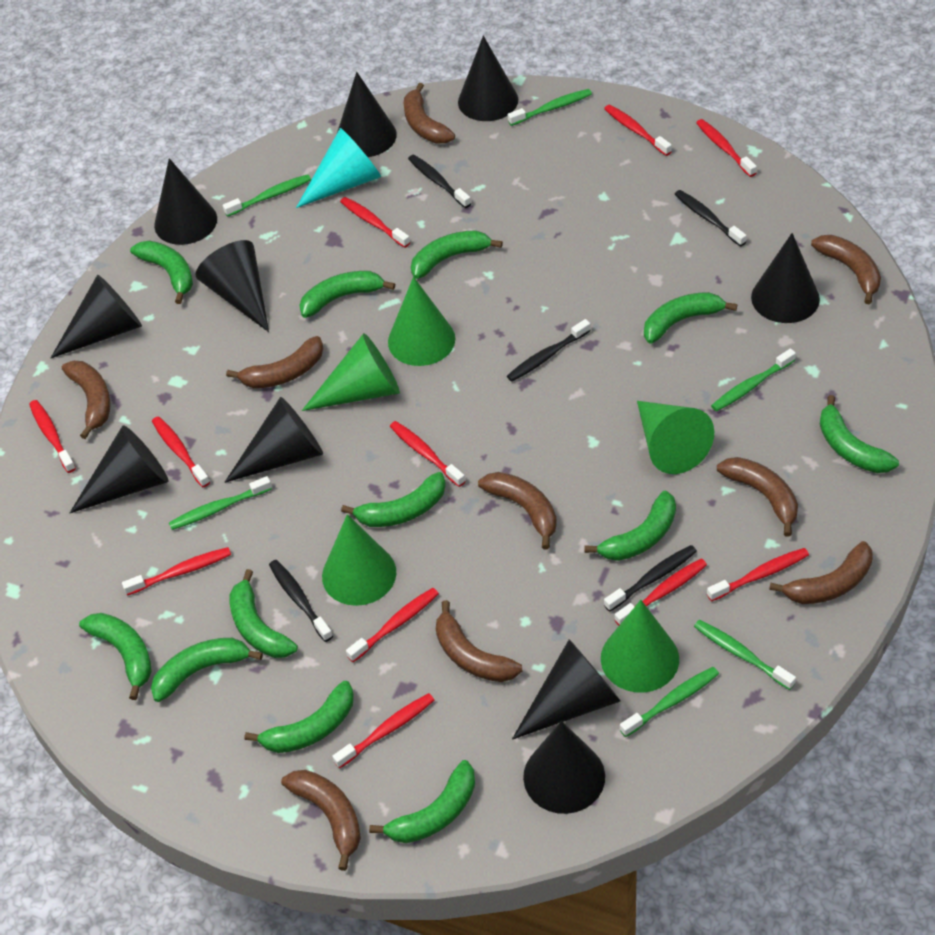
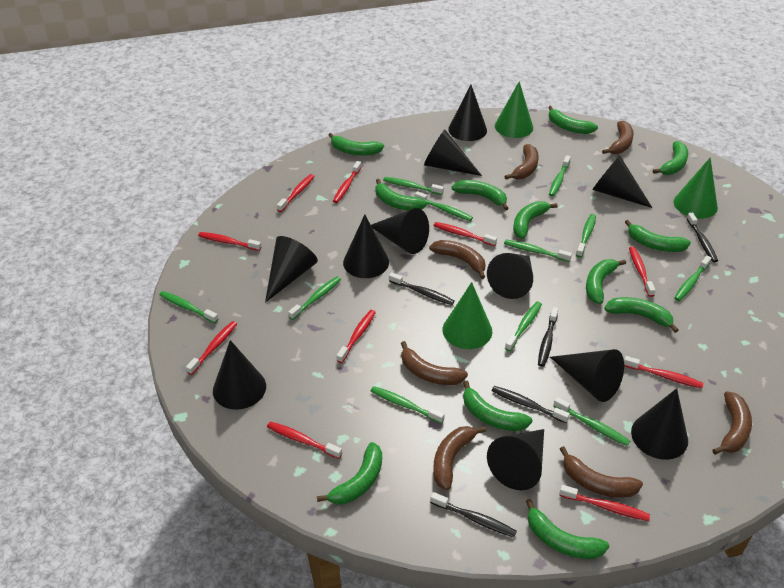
black cone: [51,275,142,358] [70,425,168,513] [154,158,217,245] [196,240,269,332] [225,397,323,483] [337,72,397,157] [458,36,518,121] [512,639,620,740] [523,721,605,814] [751,233,820,323] = 10 -> [213,340,266,410] [265,236,318,303] [343,215,389,278] [371,208,429,254] [424,130,482,176] [448,85,487,141] [487,253,533,299] [487,429,544,490] [550,349,624,402] [593,156,652,208] [631,388,688,460] = 11
brown banana: [62,361,111,439] [226,336,323,388] [281,770,361,871] [404,83,455,143] [436,600,522,682] [478,472,557,549] [717,457,798,537] [769,541,873,604] [811,235,881,304] = 9 -> [401,341,468,385] [429,240,486,279] [433,426,486,490] [504,144,539,180] [560,446,643,498] [602,121,634,154] [713,391,752,455] = 7
green cone: [302,333,400,411] [322,514,396,606] [388,277,455,366] [601,600,679,693] [637,401,714,474] = 5 -> [442,282,492,349] [495,81,533,138] [674,157,718,218] = 3
green toothbrush: [169,476,272,530] [223,174,311,217] [508,89,592,126] [620,667,719,737] [694,620,796,690] [711,349,796,411] = 6 -> [159,291,218,323] [288,276,341,320] [371,386,445,423] [383,177,444,195] [415,191,473,221] [504,240,572,262] [505,301,542,351] [549,155,571,197] [553,397,630,446] [576,214,596,258] [674,256,711,301] = 11
red toothbrush: [29,400,76,473] [122,547,231,596] [152,416,210,487] [332,693,434,768] [340,197,410,248] [346,588,439,662] [390,421,465,487] [604,105,672,156] [615,559,707,625] [696,119,757,177] [707,548,809,602] = 11 -> [186,321,237,375] [198,232,261,251] [267,421,342,459] [277,174,315,212] [333,161,362,203] [336,310,376,363] [433,222,497,246] [559,485,650,521] [624,356,704,389] [629,247,656,297] = 10
turquoise cone: [296,128,381,208] = 1 -> none = 0

